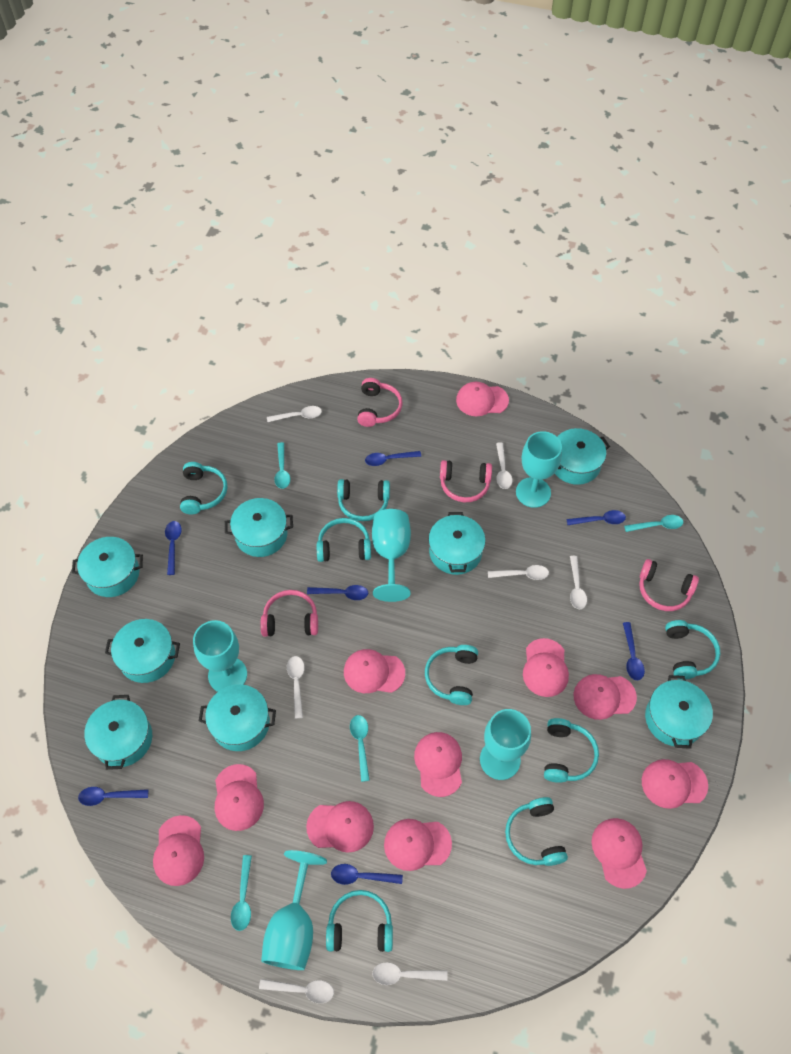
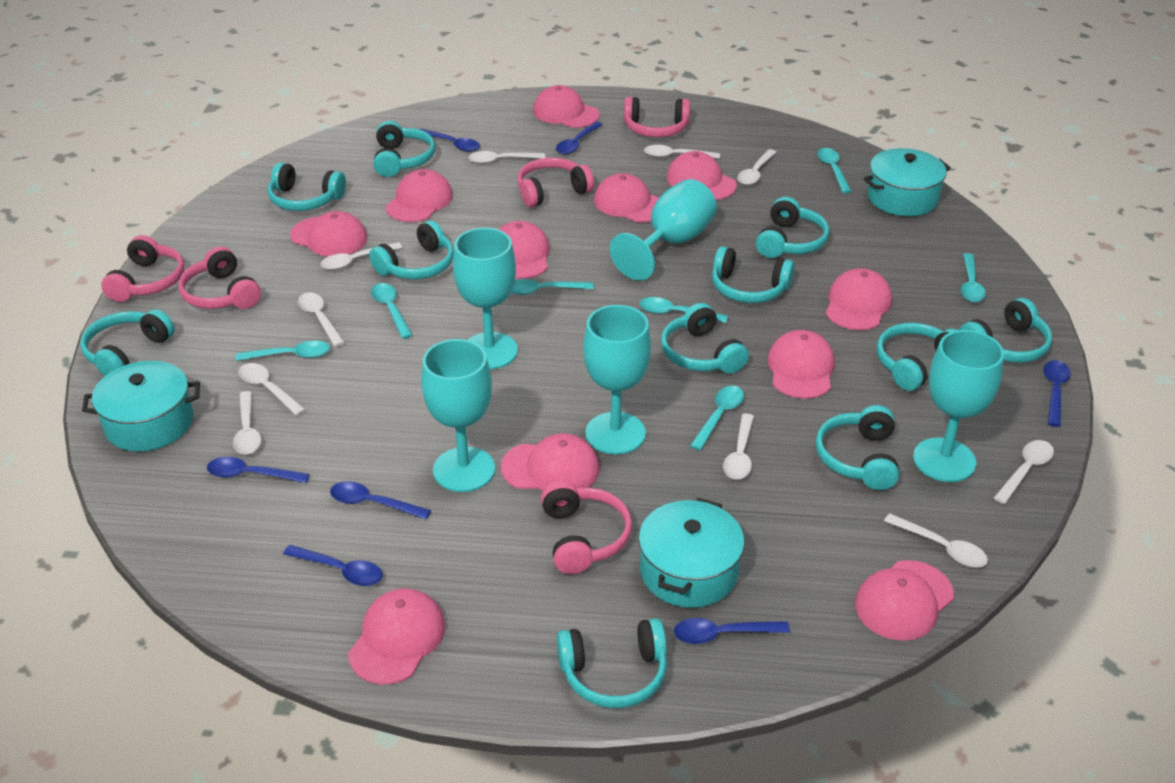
pink headphones: [260,590,318,637] [357,378,403,427] [440,460,492,502] [639,559,699,611] = 4 -> [101,235,184,302] [178,247,261,309] [517,158,594,207] [541,481,632,574] [624,97,690,137] = 5
turquoise headphones: [180,462,227,514] [317,518,371,562] [326,890,393,952] [337,479,390,521] [425,645,478,705] [505,797,568,866] [544,718,599,783] [665,620,720,680] = 8 -> [80,309,175,376] [268,162,346,211] [369,221,454,279] [373,121,436,177] [557,618,667,708] [661,303,749,374] [712,246,794,303] [756,197,829,258] [816,405,899,490] [877,323,958,391] [960,298,1052,363] = 11
turquoise pot: [72,537,143,597] [84,695,152,770] [105,619,180,683] [199,684,276,751] [225,498,293,557] [428,512,485,575] [555,428,610,485] [645,675,713,749] = 8 -> [82,361,200,452] [639,498,744,608] [863,148,951,216] = 3
turquoise spoon: [231,855,252,931] [274,442,290,489] [350,715,370,782] [624,515,683,532] = 4 -> [236,340,330,361] [371,283,413,339] [511,279,594,295] [639,297,728,323] [690,386,744,450] [817,148,852,193] [961,253,986,302] = 7
white spoon: [259,979,334,1004] [267,406,322,422] [287,656,305,719] [372,962,448,985] [488,565,549,580] [496,442,512,489] [570,556,587,609] = 7 -> [233,391,261,454] [238,363,306,416] [298,292,345,347] [320,242,402,270] [468,151,545,164] [644,145,720,159] [723,413,754,479] [737,149,776,185] [884,513,988,567] [994,440,1054,504] = 10

